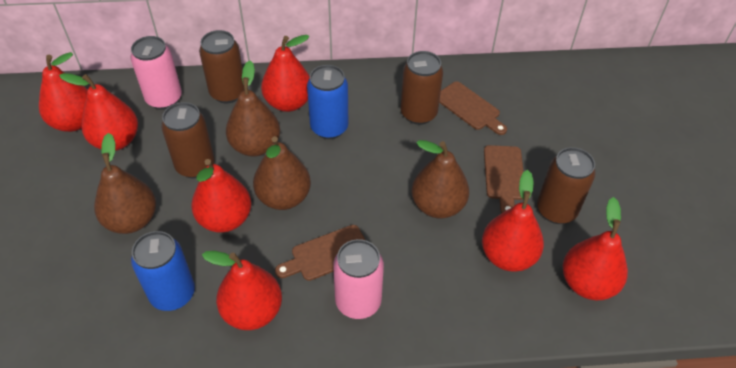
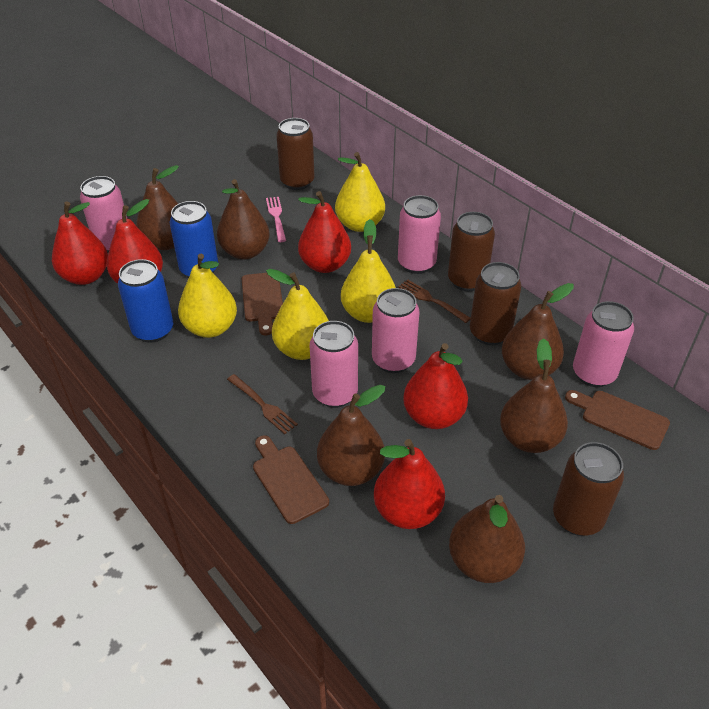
brown fork: none = 0 -> [227,374,298,434] [398,279,471,323] = 2
brown pear: [94,133,156,234] [226,61,280,157] [253,136,311,210] [412,140,469,218] = 4 -> [136,165,179,250] [217,179,270,260] [317,385,386,486] [449,495,525,583] [500,338,568,453] [502,283,574,380] = 6
pink can: [131,36,182,110] [333,239,384,319] = 2 -> [80,176,127,253] [310,321,358,408] [372,288,420,373] [398,195,441,274] [573,301,634,387] = 5
pink fork: none = 0 -> [266,197,286,242] = 1
red pear: [39,52,88,132] [59,73,138,151] [191,159,251,233] [202,251,282,330] [261,35,310,112] [482,170,544,271] [563,197,628,300] = 7 -> [52,202,108,285] [107,199,163,284] [298,191,351,273] [374,439,445,529] [403,343,468,429] = 5
yellow pear: none = 0 -> [178,254,237,338] [266,269,329,360] [335,152,385,232] [341,219,396,323] = 4

